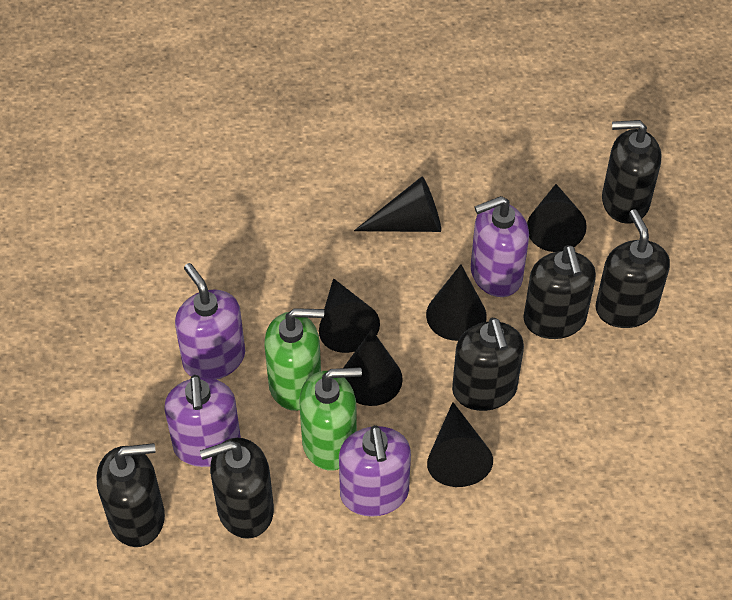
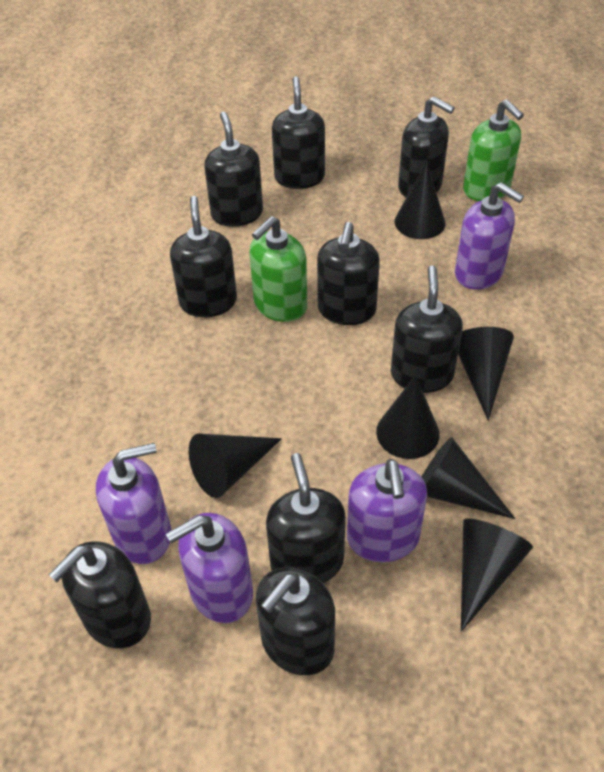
black soap dispenser: [97,443,165,547] [200,438,274,539] [452,318,524,411] [523,245,596,339] [596,209,670,328] [602,120,661,224] = 6 -> [48,541,151,648] [170,196,237,317] [204,112,263,227] [256,567,335,675] [266,453,346,583] [272,76,325,189] [317,222,380,325] [391,265,463,393] [398,96,455,197] = 9

